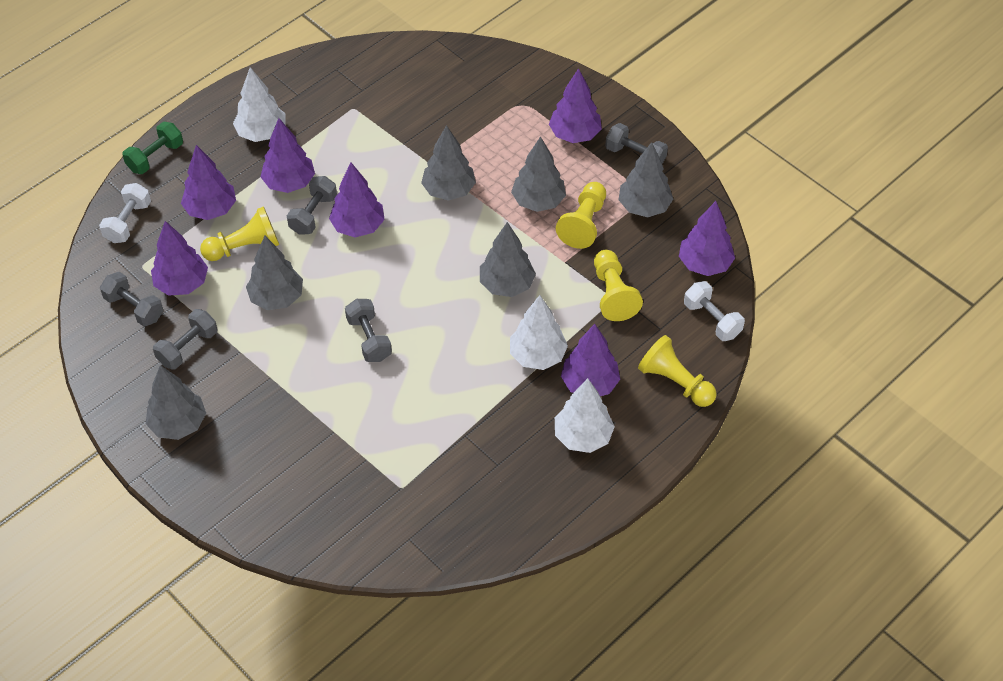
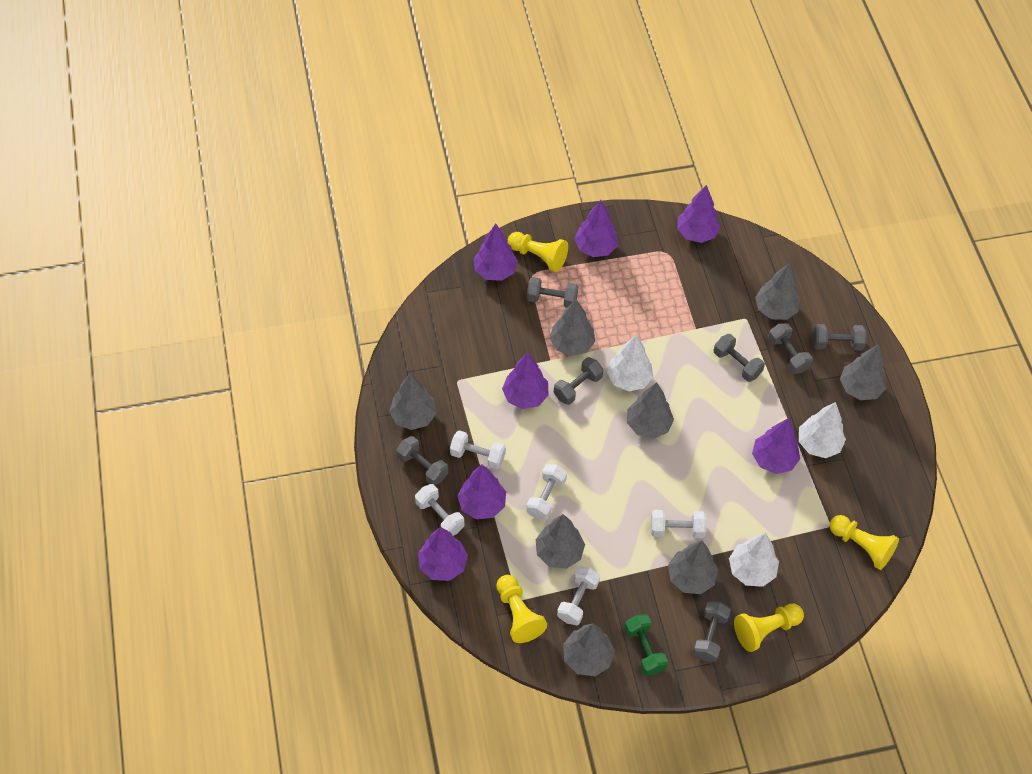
grey dumbbell: [100,272,163,326] [153,309,217,369] [287,176,337,235] [345,299,392,362] [605,123,668,164] = 5 -> [397,436,448,485] [527,277,578,308] [554,357,603,405] [693,601,731,662] [713,334,765,382] [768,323,813,374] [813,324,867,350] = 7
grey tree: [146,365,206,440] [246,236,303,310] [421,125,476,201] [480,222,536,297] [511,136,566,212] [618,142,673,217] = 6 -> [389,374,437,430] [536,514,585,569] [550,299,595,356] [563,623,615,676] [627,382,674,439] [668,540,718,594] [755,263,800,320] [840,344,886,400] = 8
white dumbbell: [99,183,151,243] [684,281,745,341] = 2 -> [415,484,465,536] [450,431,506,470] [526,464,567,520] [557,566,600,625] [651,510,707,538] = 5

